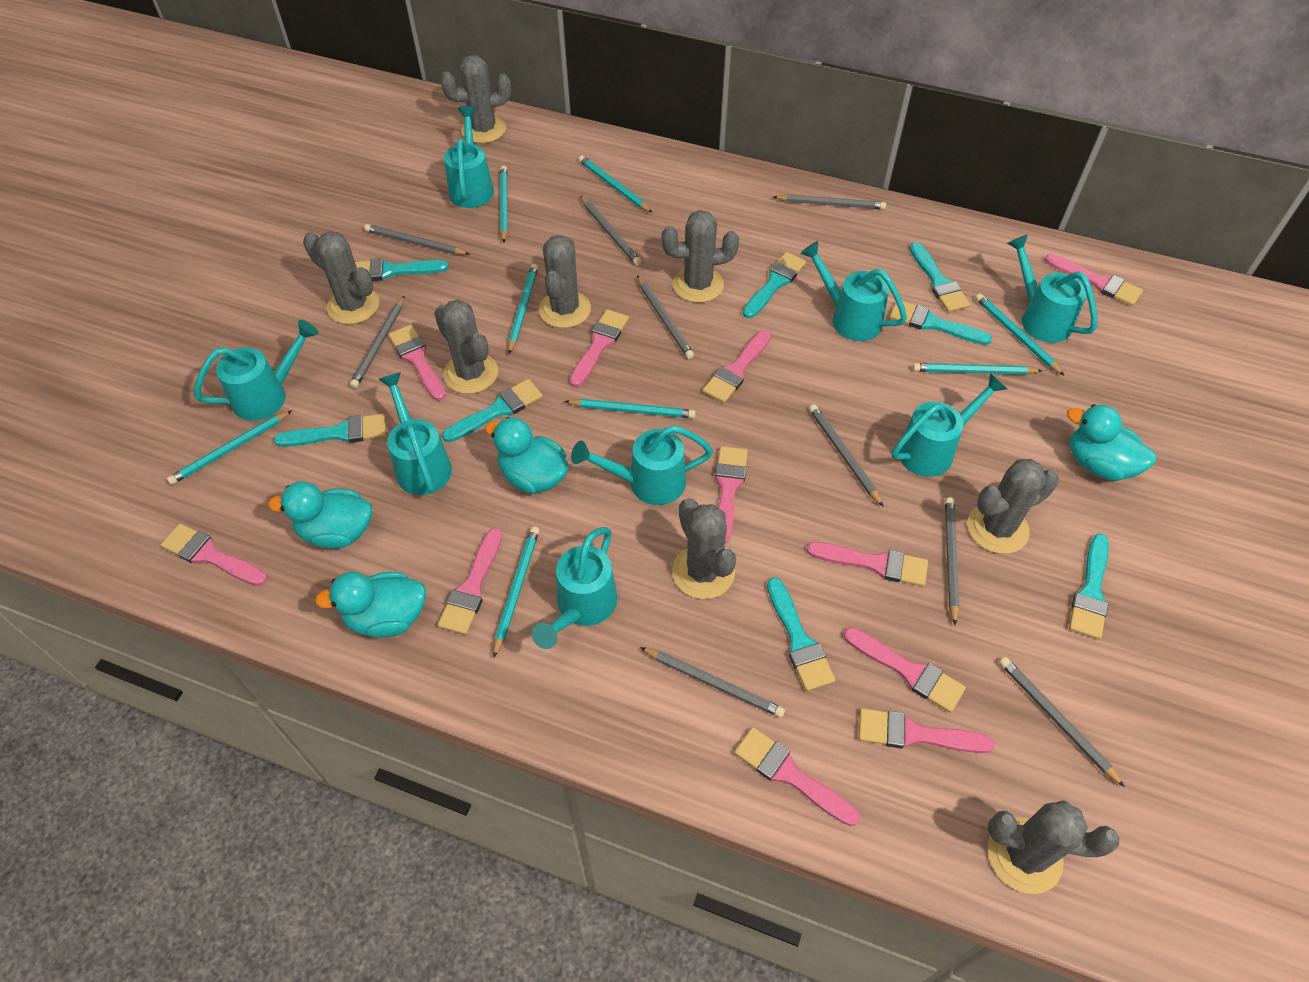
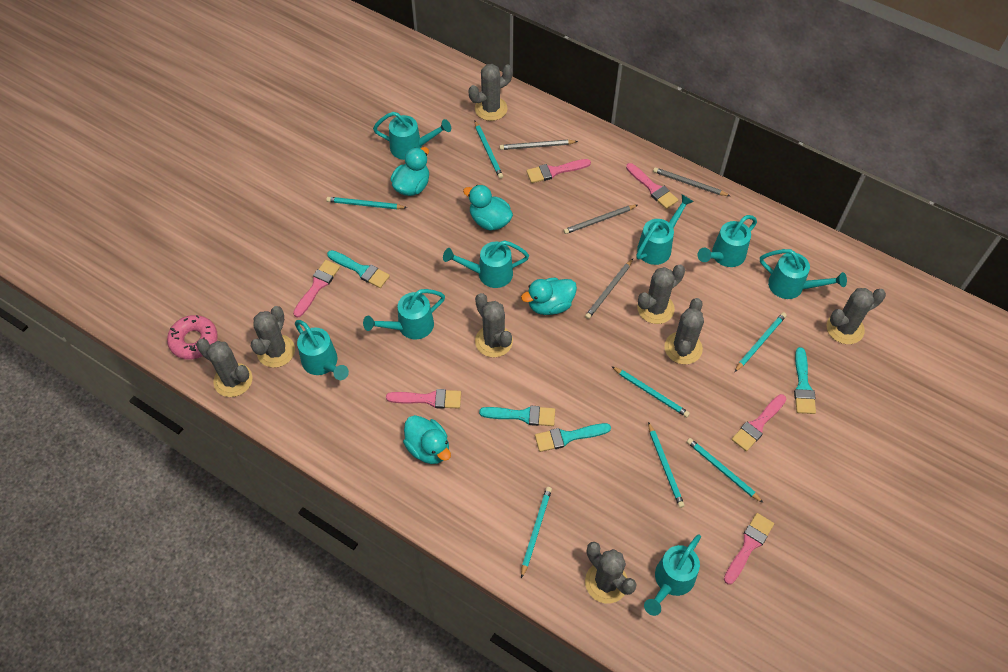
grey pencil: [350,296,405,388] [364,224,470,255] [580,196,641,265] [637,276,694,359] [640,647,785,718] [773,194,886,210] [809,404,884,507] [945,497,960,625] [999,657,1125,787] = 9 -> [500,140,578,150] [564,205,638,234] [585,259,633,319] [653,167,730,196] = 4
pink brush: [161,523,268,586] [388,325,446,401] [438,528,502,635] [570,309,629,387] [703,330,771,403] [715,446,748,544] [734,727,860,826] [807,542,928,587] [843,627,966,713] [859,708,994,753] [1044,254,1143,306] = 11 -> [293,260,340,318] [386,389,461,409] [526,159,591,183] [626,163,678,209] [724,513,774,585] [732,394,786,451] = 6
pink donut: none = 0 -> [167,315,218,360] = 1
turquoise brush: [274,414,386,447] [355,258,449,281] [442,379,543,442] [743,252,806,318] [767,577,835,691] [889,301,992,345] [910,242,970,312] [1069,533,1109,639] = 8 -> [327,250,390,288] [479,405,555,426] [535,423,611,452] [794,347,816,414] = 4
turquoise pencil: [167,410,293,485] [493,526,539,658] [500,165,508,243] [508,264,538,354] [564,399,696,418] [578,155,653,213] [913,363,1042,375] [975,293,1065,376] = 8 -> [326,197,407,209] [474,120,503,179] [521,487,552,578] [611,366,690,417] [648,422,685,508] [687,438,763,503] [735,312,787,372] = 7

